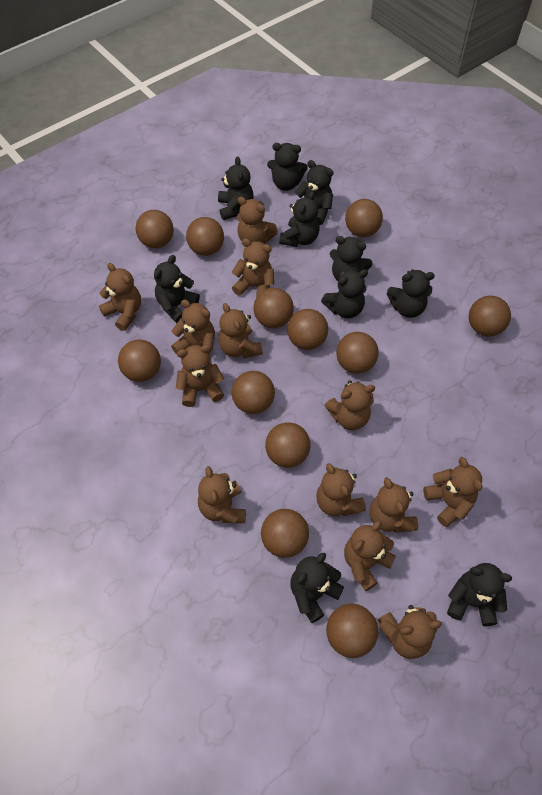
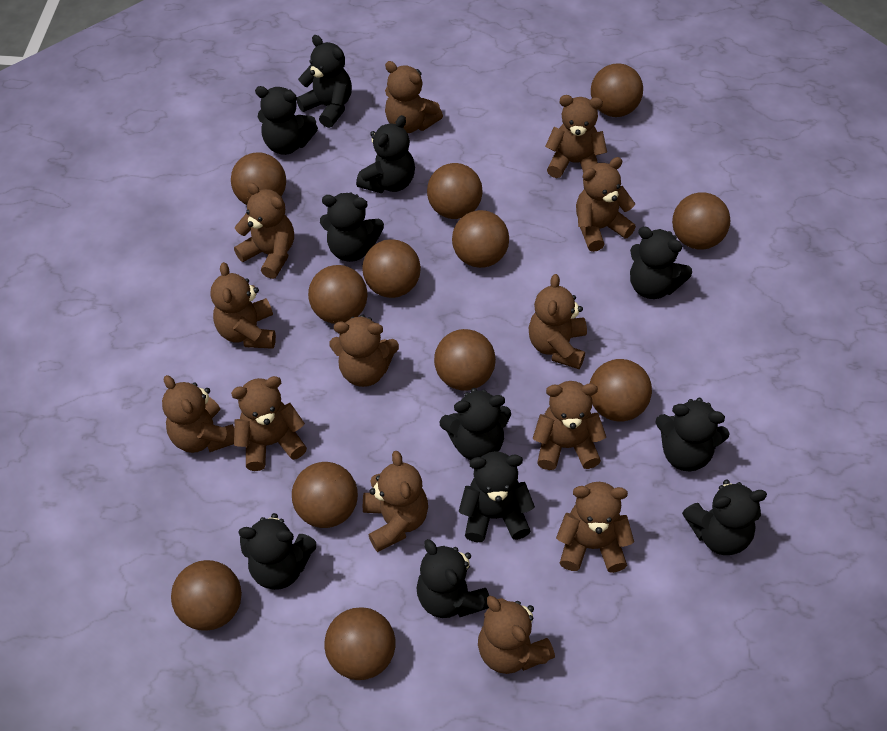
black teddy bear: [154,255,200,323] [218,157,253,220] [267,143,308,191] [279,191,319,247] [290,553,344,623] [295,160,334,225] [321,269,368,318] [330,236,373,281] [387,269,435,318] [447,563,512,626] = 10 -> [238,513,316,590] [255,86,318,155] [296,35,352,128] [320,192,384,262] [356,115,415,193] [416,539,489,618] [439,388,511,460] [459,451,535,542] [630,226,692,299] [655,398,730,471] [682,480,767,555] = 11

